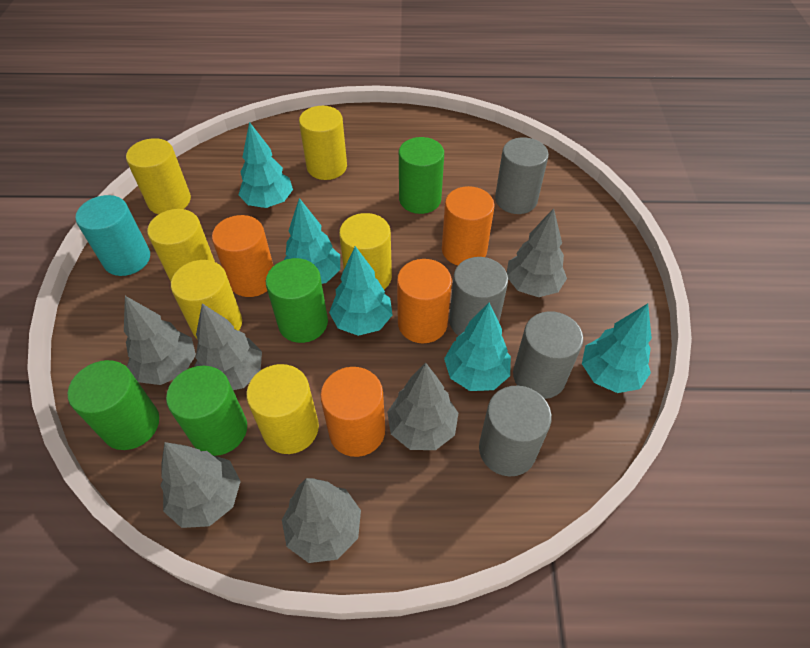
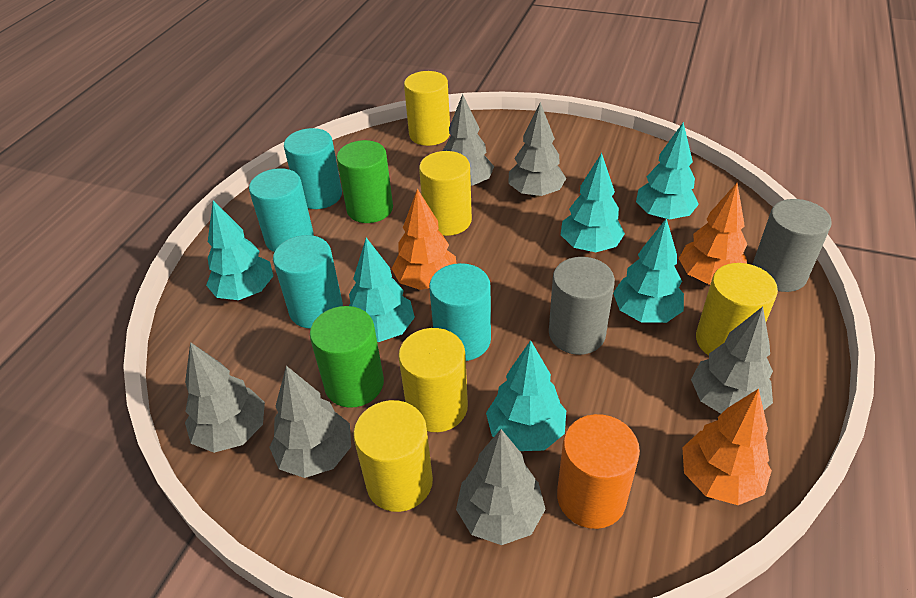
green cylinder: [68,360,159,450] [166,366,247,456] [266,258,328,343] [399,137,444,214] = 4 -> [310,306,384,408] [337,140,393,223] = 2
grey cylinder: [449,257,508,336] [479,385,552,477] [495,137,549,214] [513,311,583,399] = 4 -> [549,257,615,355] [752,199,832,292] = 2
orange cylinder: [212,215,274,297] [320,367,385,457] [397,259,452,344] [442,186,495,265] = 4 -> [557,414,640,529] = 1
orange tree: none = 0 -> [392,189,456,290] [679,183,747,285] [682,389,772,505] = 3
turquoise cylinder: [76,195,150,276] = 1 -> [249,168,314,252] [273,235,343,329] [284,128,342,209] [429,263,491,361] = 4
turquoise tree: [239,122,293,208] [284,198,340,284] [329,246,392,336] [444,303,511,391] [582,304,652,393] = 5 -> [206,200,273,300] [349,238,415,342] [486,340,566,451] [561,153,625,252] [613,218,684,323] [636,122,699,220] = 6
yellow cylinder: [126,138,191,214] [147,209,215,282] [171,260,242,339] [246,364,319,454] [299,106,347,180] [339,213,392,289] = 6 -> [353,400,433,512] [398,328,468,432] [404,71,450,146] [419,151,472,236] [696,263,778,356] = 5

